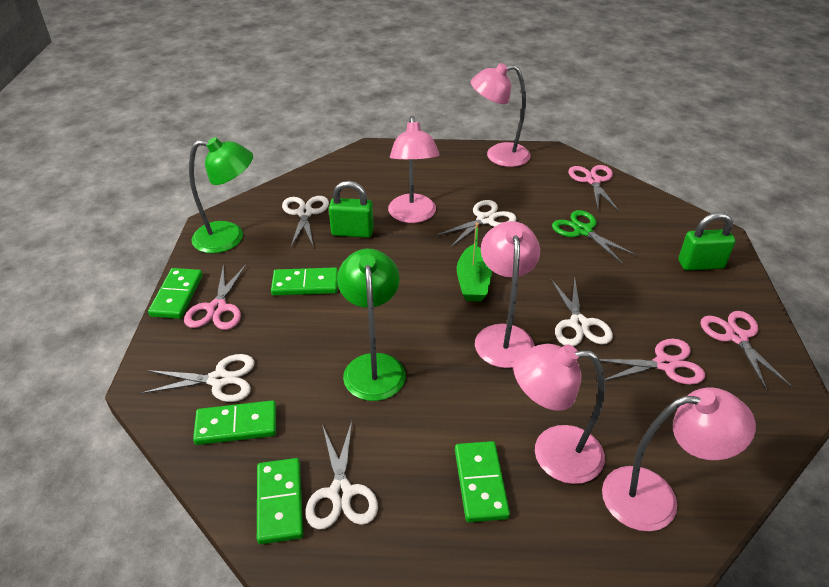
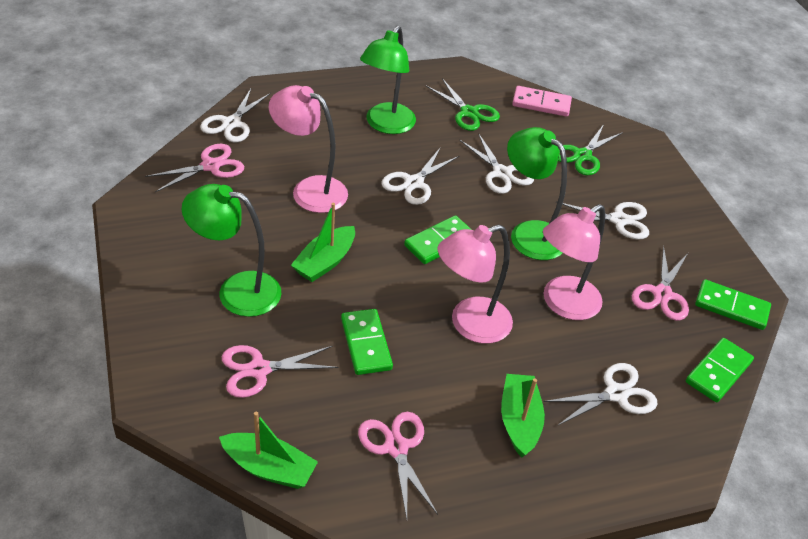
green boat: [457,223,492,302] = 1 -> [219,412,318,489] [291,203,355,282] [501,374,545,458] = 3
green domino: [148,268,203,319] [193,400,276,445] [257,458,303,544] [271,267,338,295] [455,441,510,522] = 5 -> [341,309,393,375] [404,215,472,264] [686,338,754,402] [695,279,771,330] = 4
green lamp: [189,137,253,253] [337,249,406,401] = 2 -> [182,184,281,317] [360,26,416,134] [507,127,567,260] = 3
green padlock: [329,181,374,238] [679,212,736,270] = 2 -> none = 0
green scissors: [552,210,637,263] = 1 -> [426,78,500,131] [558,124,623,175] = 2
pink domino: none = 0 -> [512,86,572,117] = 1
pink lamp: [388,116,440,223] [471,63,531,167] [475,221,540,368] [513,344,605,484] [602,387,756,531] = 5 -> [269,85,348,213] [438,224,513,343] [543,204,605,320] = 3

